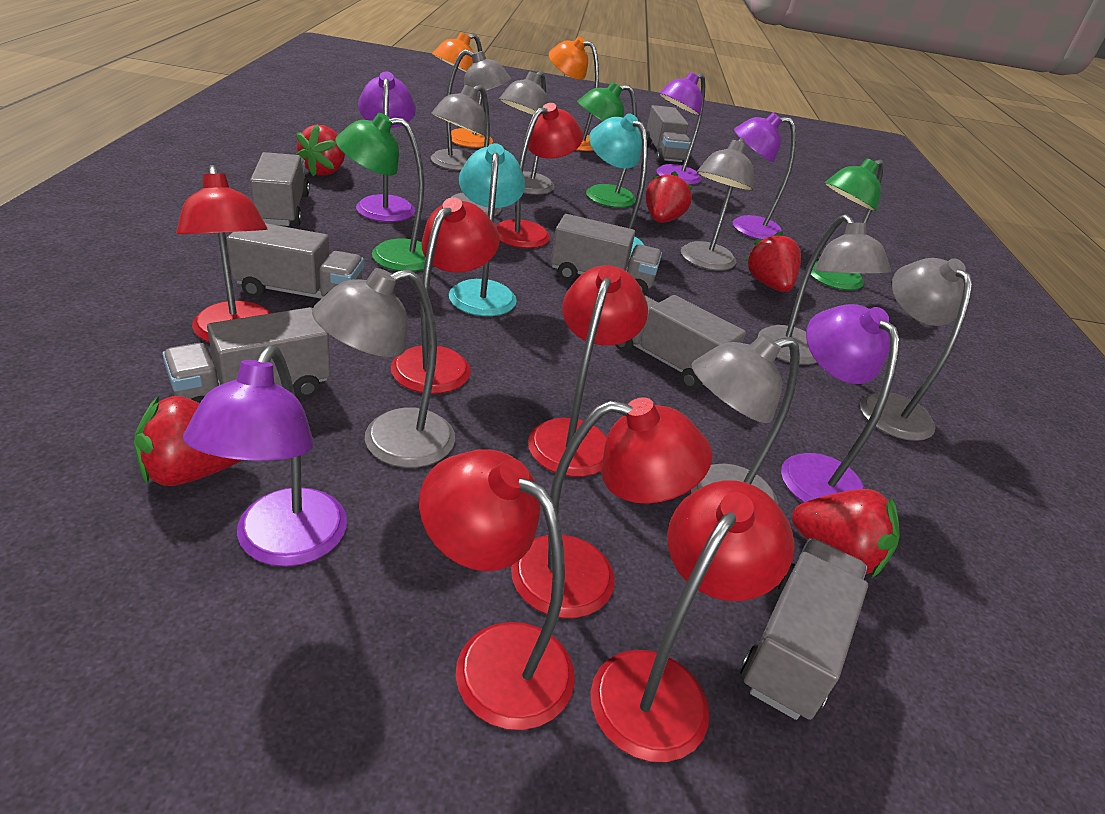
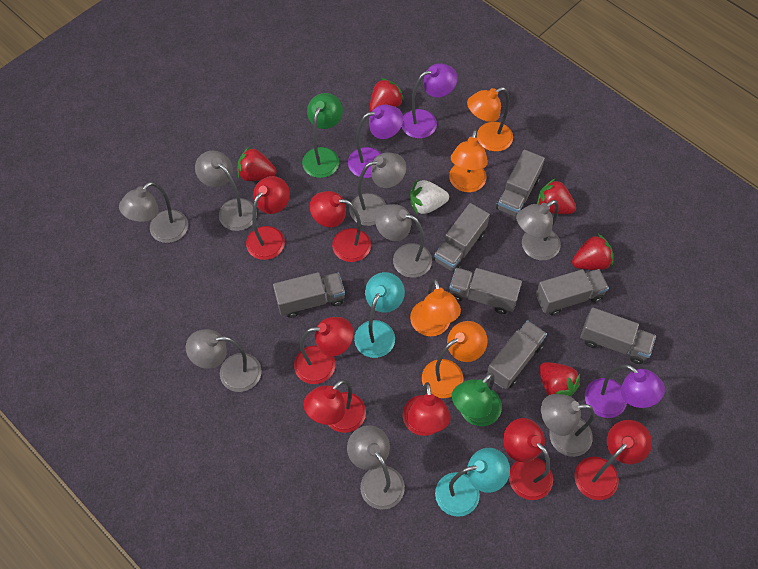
green lamp: [335,113,425,272] [577,81,637,208] [810,158,884,290] = 3 -> [302,93,343,178] [452,373,502,426] = 2
orange lamp: [432,32,493,148] [549,37,599,151] = 2 -> [410,279,461,336] [422,321,488,398] [449,130,488,192] [467,87,513,152] = 4
purple lamp: [183,345,347,567] [356,71,416,222] [656,72,705,185] [733,113,796,239] [781,304,900,503] = 5 -> [348,105,403,178] [402,63,458,138] [585,364,665,418] = 3
white strawberry: none = 0 -> [410,180,449,215] = 1

